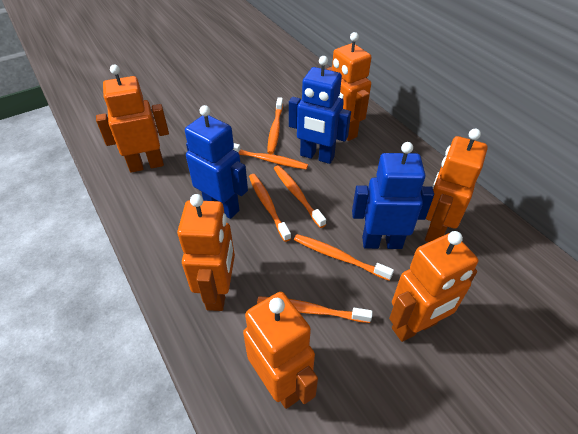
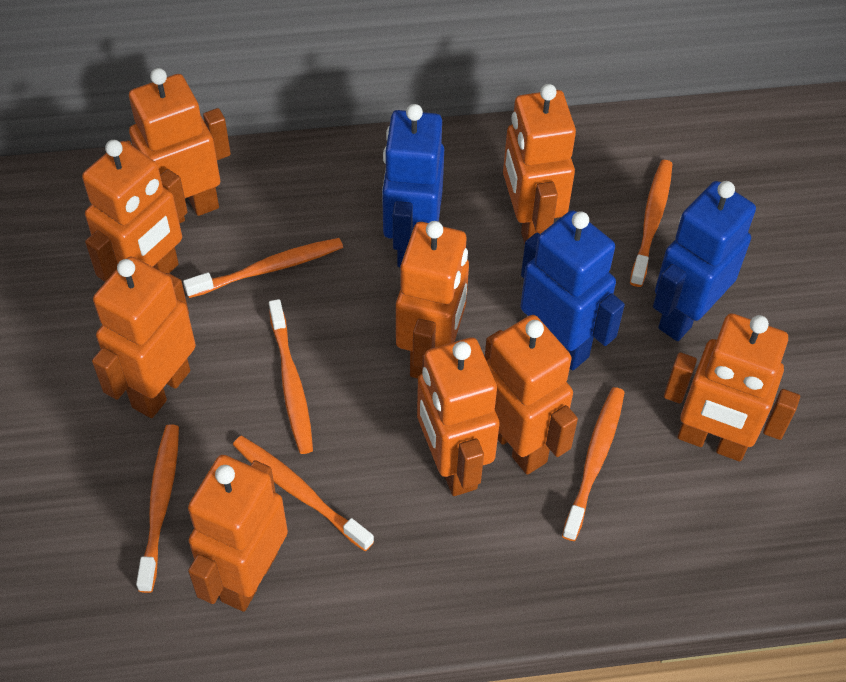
orange robot: [96,64,169,173] [177,194,235,311] [243,292,318,409] [326,32,371,141] [389,231,478,342] [425,128,488,242] = 6 -> [82,140,188,282] [92,257,196,418] [125,68,231,223] [188,455,288,612] [396,221,469,379] [417,338,500,496] [485,315,578,475] [503,84,576,244] [664,313,800,461] = 9

